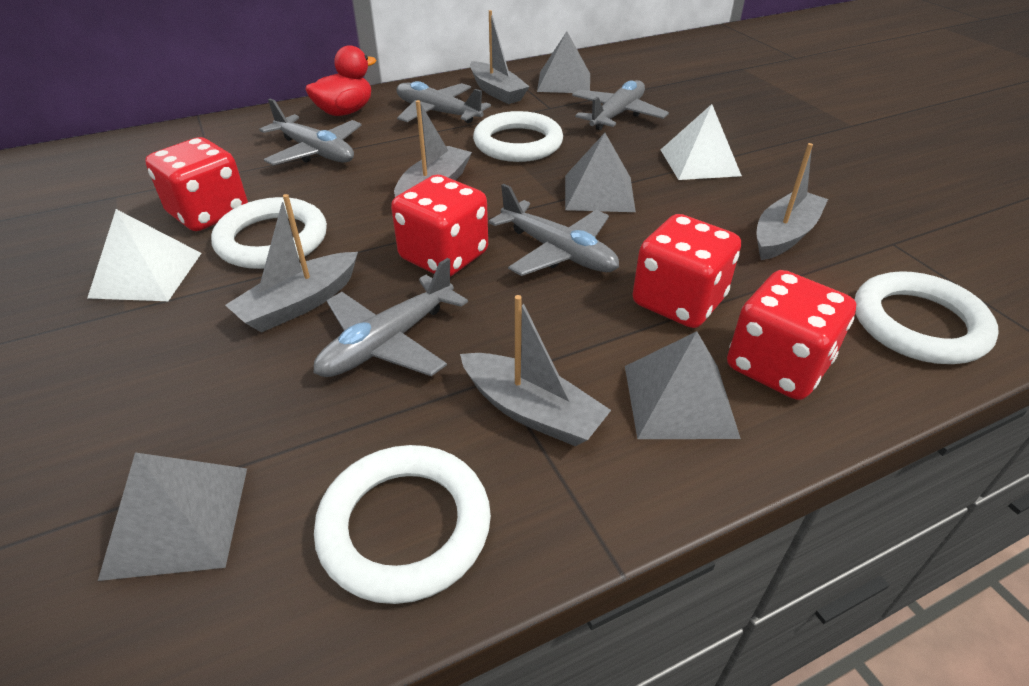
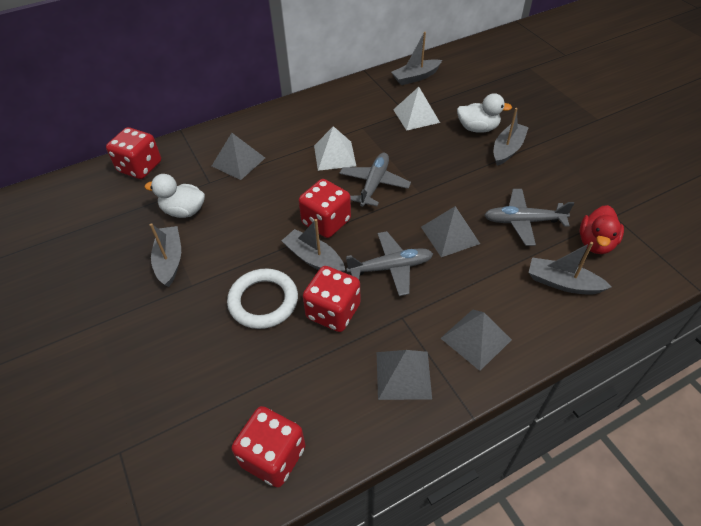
grey plane: [259,98,362,165] [314,258,468,377] [396,81,491,123] [489,184,619,276] [572,80,669,130] = 5 -> [339,153,411,207] [346,231,433,296] [484,189,574,246] = 3
white duck: none = 0 -> [144,174,205,218] [457,93,512,133] = 2
white ring: [211,197,327,269] [314,445,491,604] [473,111,563,162] [855,271,999,364] = 4 -> [227,269,298,329] = 1

